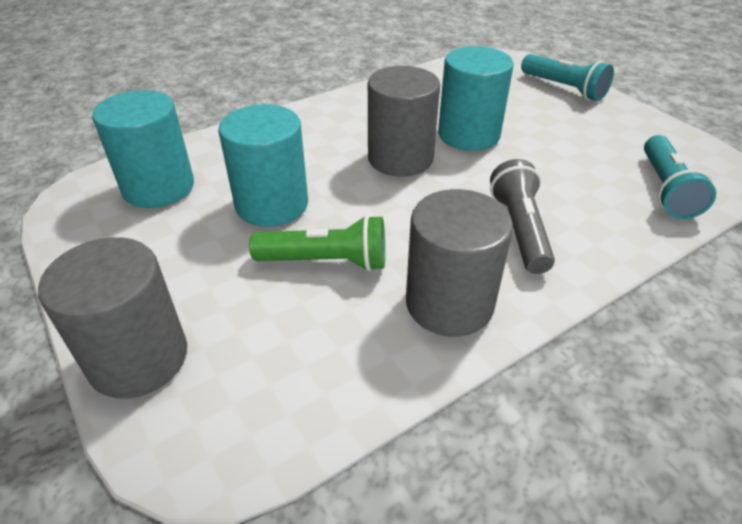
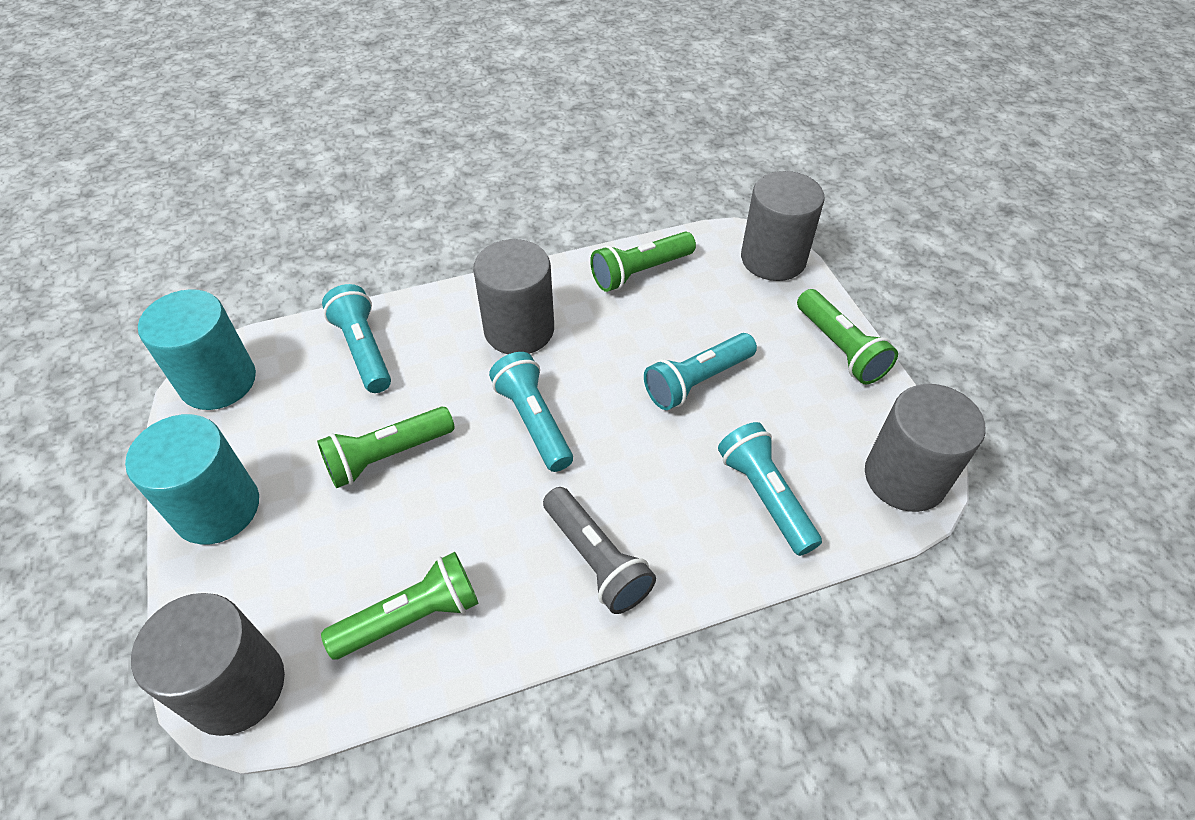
green flashlight: [249,215,385,271] = 1 -> [317,407,455,488] [321,552,479,659] [590,232,696,292] [797,289,898,384] = 4
grey cylinder: [38,237,187,399] [368,66,440,176] [406,189,513,337] = 3 -> [131,593,285,736] [473,239,554,354] [741,171,825,281] [865,384,986,512] = 4
turquoise cylinder: [92,90,194,208] [218,104,308,227] [438,46,514,151] = 3 -> [125,414,259,544] [138,289,256,410] = 2
turquoise flashlight: [521,54,614,101] [644,135,716,219] = 2 -> [322,284,391,393] [489,352,573,472] [644,333,757,410] [718,422,822,556] = 4

